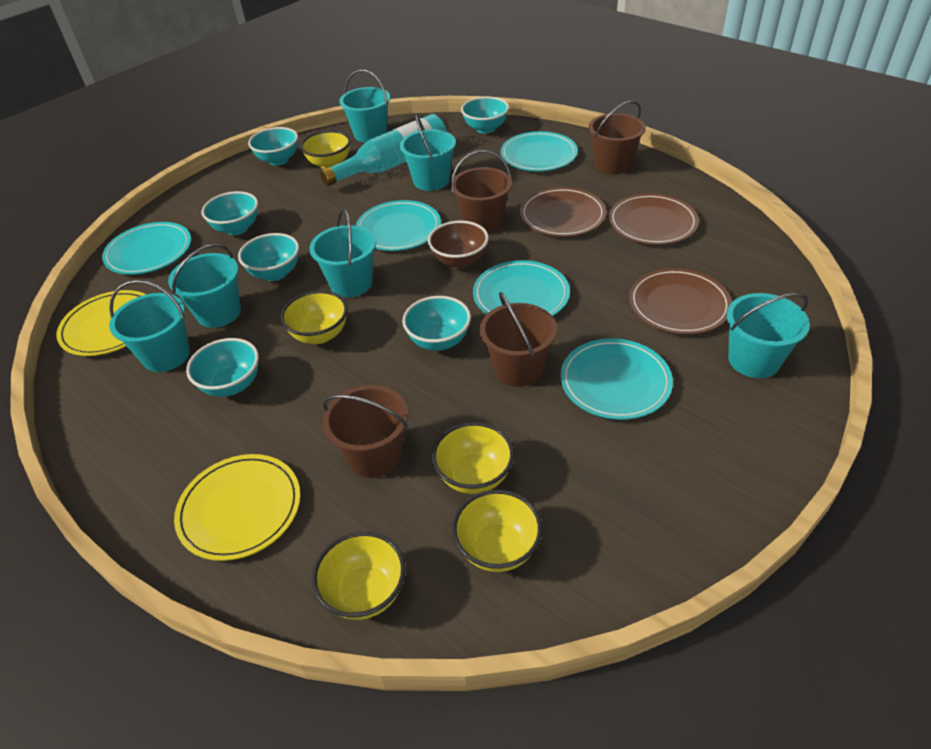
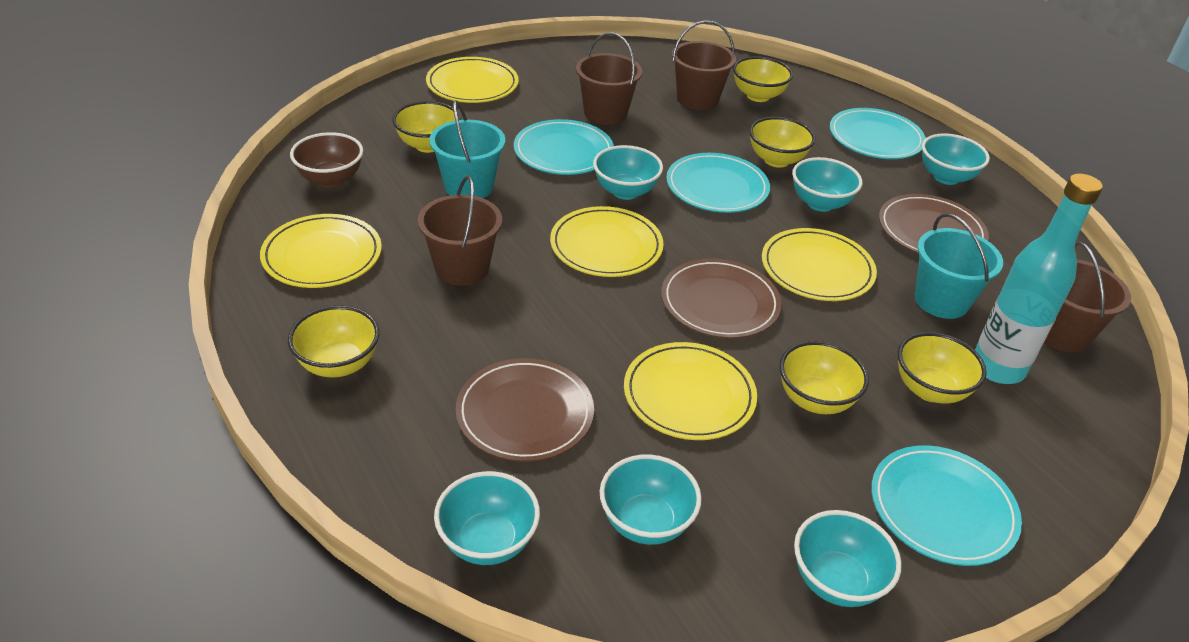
turquoise bucket: [109,280,190,372] [168,244,241,328] [309,208,376,297] [339,69,390,142] [400,114,456,191] [727,293,810,378] = 6 -> [429,100,505,198] [915,213,1003,319] = 2
turquoise plate: [102,222,191,275] [356,200,441,251] [473,260,570,316] [501,131,578,171] [560,338,673,420] = 5 -> [514,119,614,175] [666,153,770,213] [830,108,926,159] [871,445,1022,566] = 4
yellow bowl: [280,290,348,344] [300,130,351,169] [312,532,406,620] [432,422,514,494] [452,490,542,572] = 5 -> [288,305,379,377] [392,101,461,153] [733,56,793,102] [749,117,815,168] [779,341,869,414] [898,332,987,403] = 6
yellow plate: [56,290,146,356] [174,454,301,561] = 2 -> [260,214,382,288] [426,57,519,103] [550,206,664,277] [624,342,757,440] [762,228,877,301] = 5

